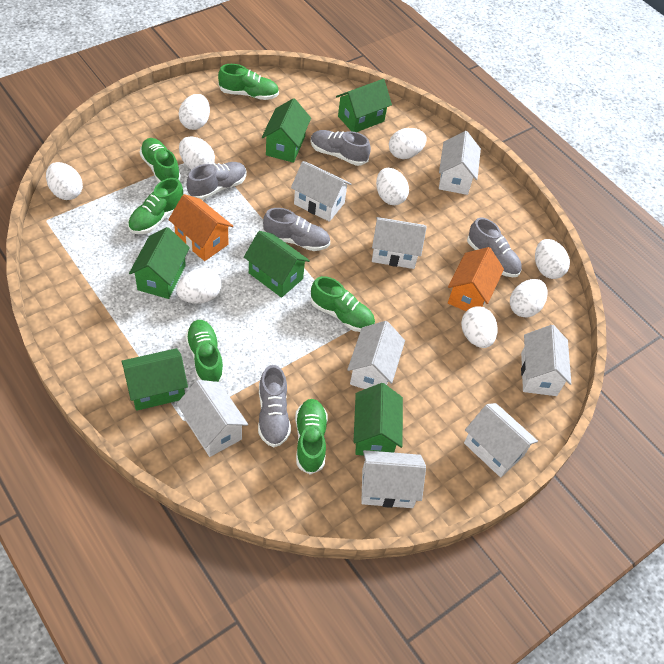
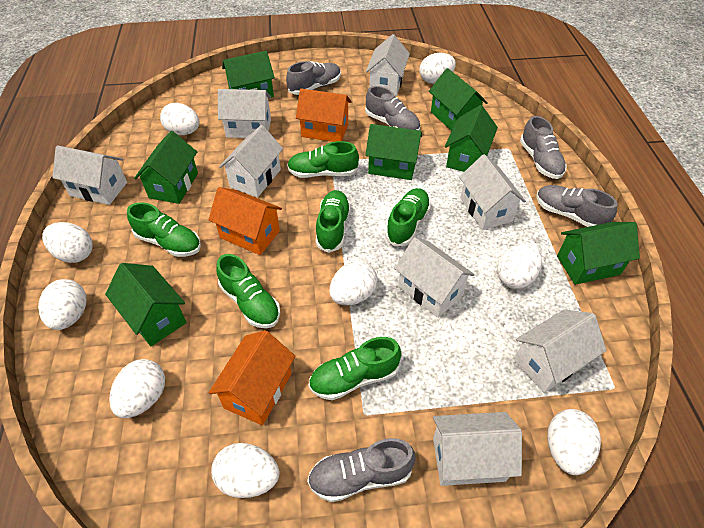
green house: [121,348,188,411] [129,227,190,299] [244,231,310,298] [262,98,311,163] [336,79,392,132] [353,383,403,456] = 6 -> [105,263,187,346] [134,131,198,204] [222,51,275,98] [365,124,422,180] [429,68,488,131] [445,105,498,172] [557,222,640,285] = 7
orange house: [168,194,233,261] [448,247,504,311] = 2 -> [208,187,282,255] [209,330,295,425] [296,88,352,142] = 3

